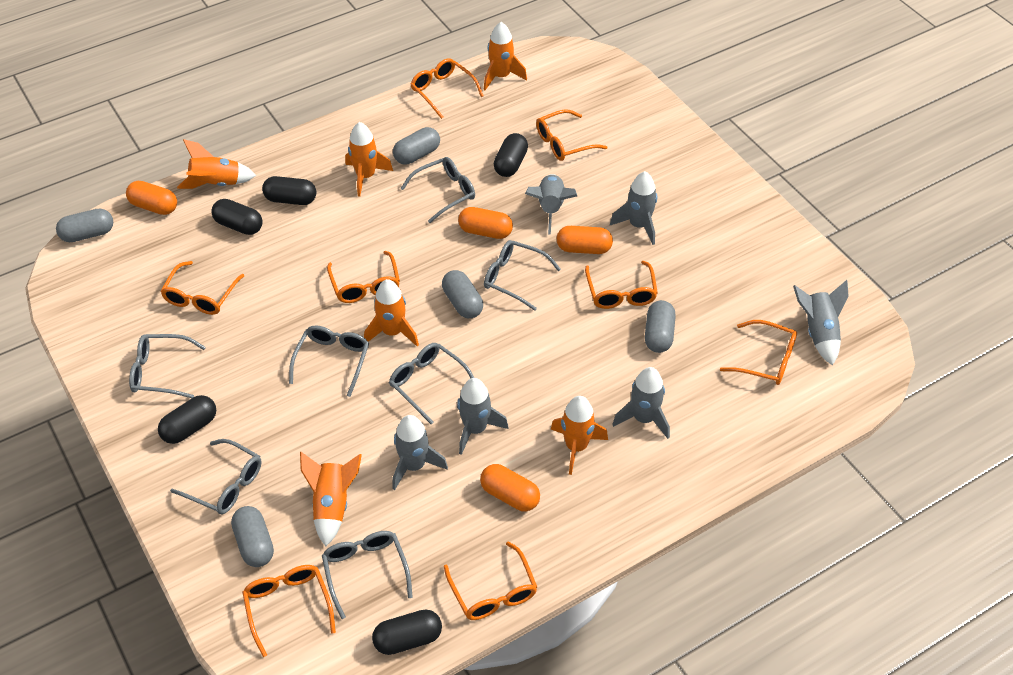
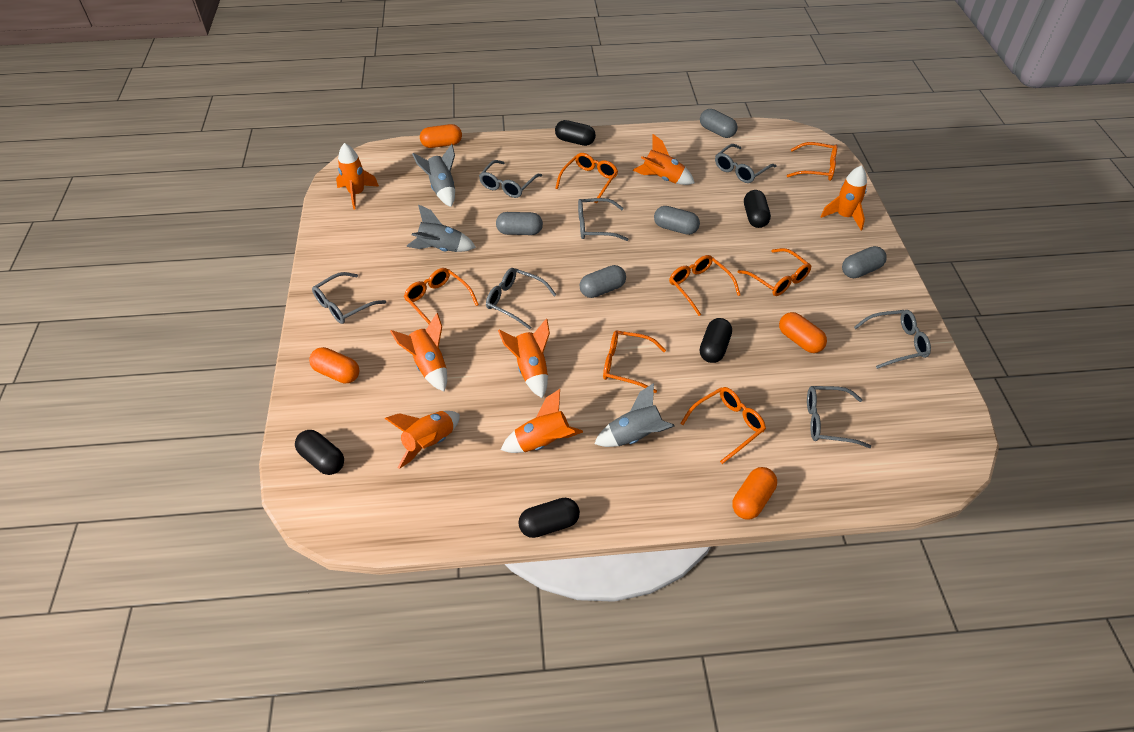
grey rocket: [392,415,448,490] [457,378,509,455] [525,174,577,234] [610,171,657,245] [612,367,670,439] [793,280,849,366] = 6 -> [406,204,476,252] [412,144,455,207] [594,383,675,447] = 3
orange glasses: [160,261,244,315] [242,565,336,657] [327,251,400,303] [410,58,484,119] [444,541,537,620] [536,109,607,161] [585,261,658,309] [720,320,797,385] = 8 -> [404,268,479,324] [555,153,618,204] [603,331,666,393] [669,255,740,316] [680,387,766,464] [738,248,811,296] [787,142,837,181] = 7
orange rocket: [177,139,256,189] [300,452,362,546] [345,122,393,197] [364,279,419,347] [484,22,527,90] [551,396,608,475] = 6 -> [336,143,379,209] [385,411,460,469] [390,313,447,391] [498,318,550,398] [501,389,583,453] [633,134,695,185] [820,165,867,231] = 7

